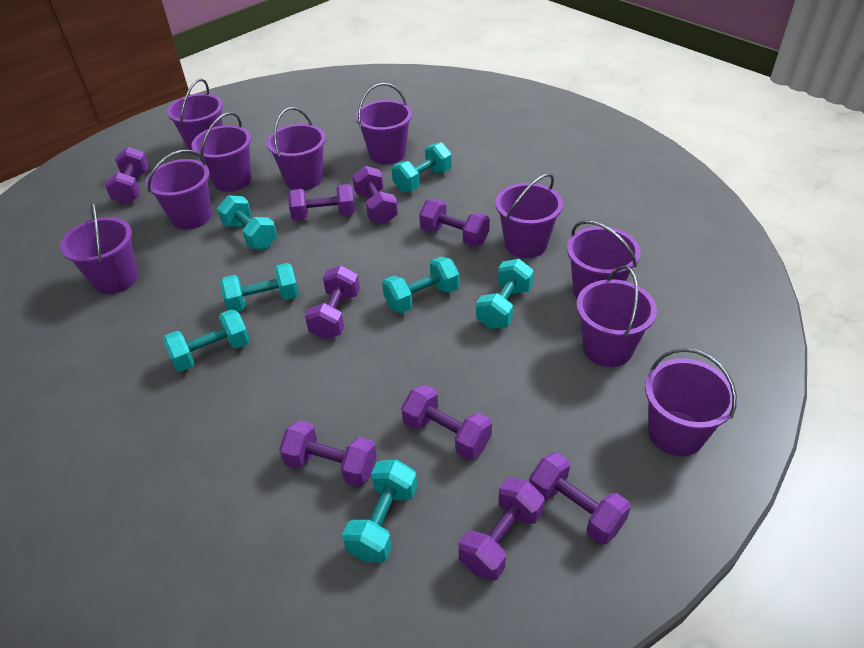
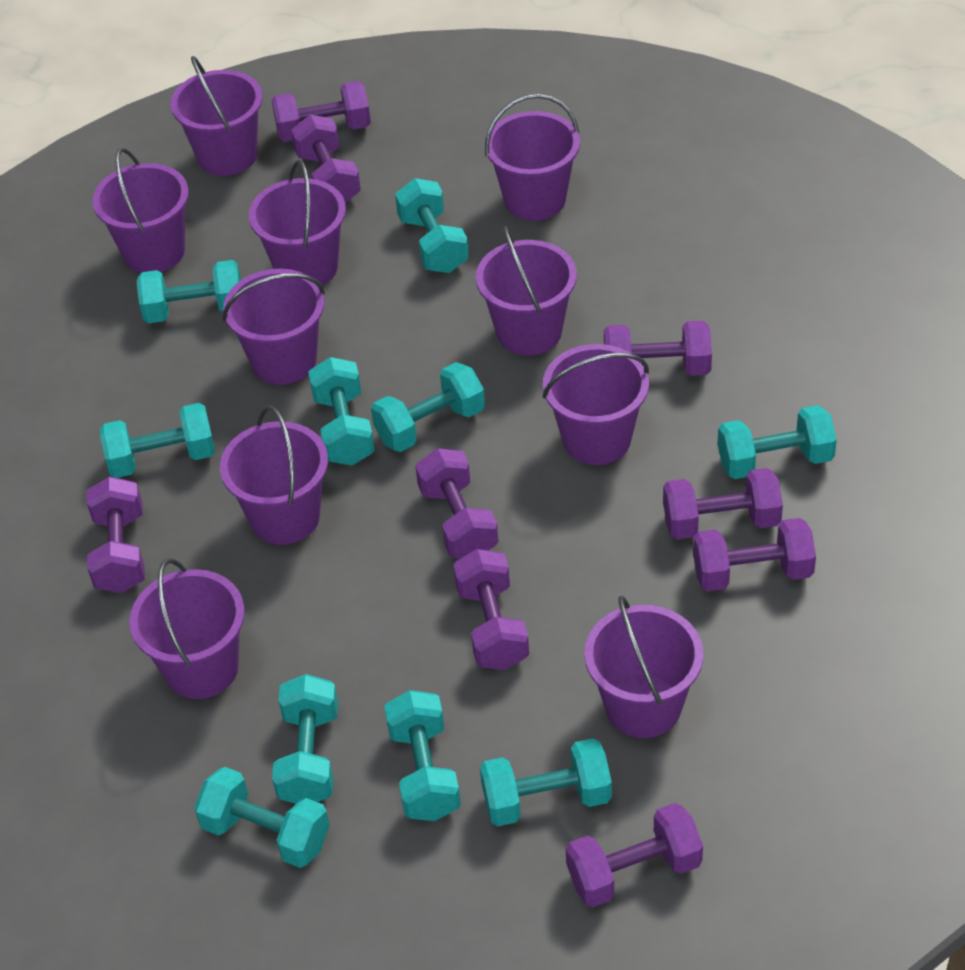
turquoise dumbbell: [163,309,250,372] [217,195,277,249] [220,263,299,311] [342,460,417,563] [382,257,459,313] [392,142,452,192] [476,259,534,329] = 7 -> [100,403,215,478] [137,260,241,323] [194,767,330,868] [272,674,338,804] [308,357,375,465] [371,362,485,452] [384,690,461,821] [395,178,469,273] [480,738,612,826] [717,405,837,479] = 10

